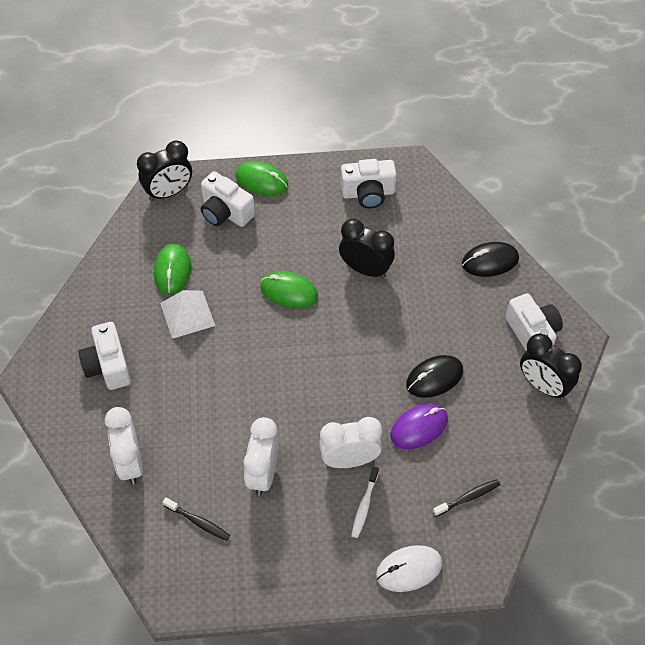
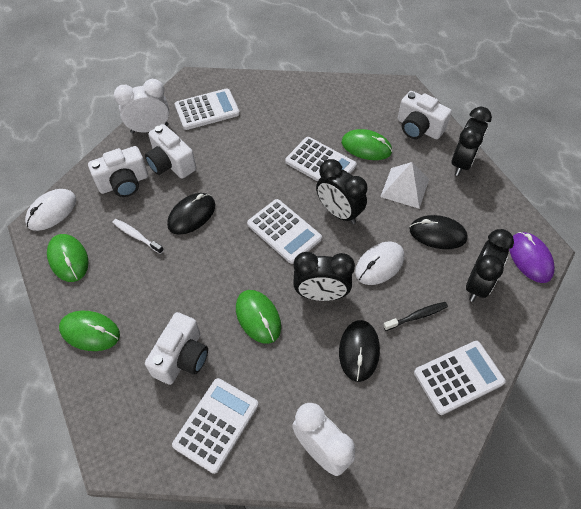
black clock: [137,140,192,201] [339,219,395,278] [520,334,582,400] = 3 -> [293,252,355,301] [316,159,368,224] [452,107,492,176] [466,229,514,302] = 4
black mouse: [406,355,463,398] [462,242,519,277] = 2 -> [167,193,215,235] [339,320,380,382] [410,215,468,249] = 3
black toothbrush: [163,497,230,541] [433,479,500,517] = 2 -> [383,302,448,331] = 1
green mouse: [154,243,191,294] [235,161,288,196] [261,271,318,308] = 3 -> [47,234,89,282] [59,311,120,351] [236,290,281,344] [341,129,392,160] = 4
white calculator: none = 0 -> [172,378,258,474] [175,88,240,130] [247,199,322,264] [285,137,357,182] [414,341,505,415] = 5
white clock: [105,407,143,485] [243,417,279,496] [319,417,382,468] = 3 -> [114,79,169,134] [292,403,355,476] = 2
white mouse: [376,545,442,592] = 1 -> [25,189,76,231] [355,242,404,285] = 2

